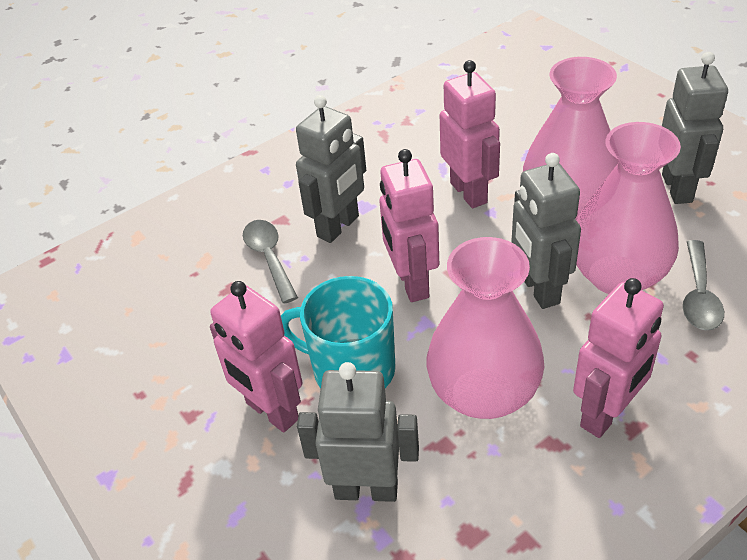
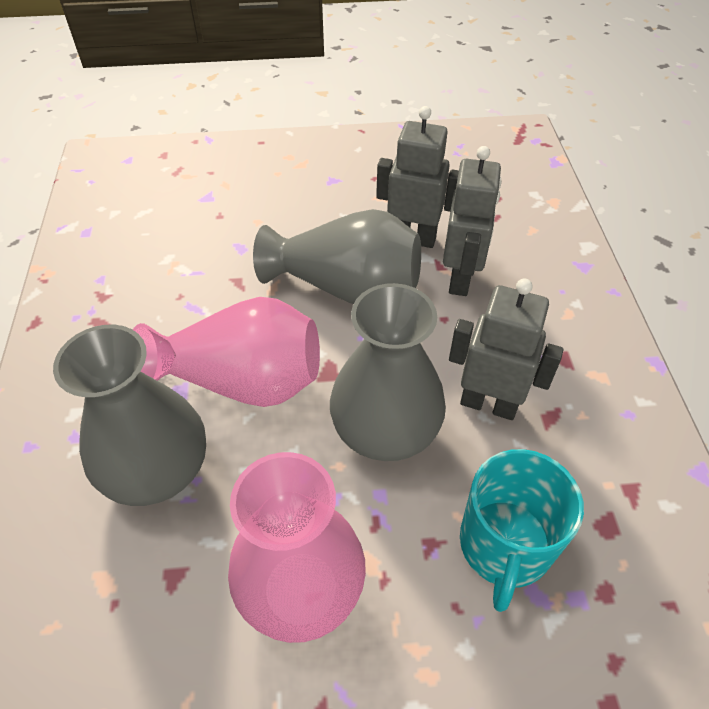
grey robot: [296,95,366,243] [297,362,419,502] [511,153,581,309] [662,52,728,204] = 4 -> [376,106,459,248] [443,146,502,296] [449,278,563,420] = 3
grey spoon: [243,220,298,304] [683,240,724,330] = 2 -> none = 0
grey vase: none = 0 -> [53,325,206,506] [253,209,421,304] [330,283,446,461] = 3
pink robot: [210,281,302,433] [379,149,439,302] [440,60,500,208] [573,278,664,438] = 4 -> none = 0
pink vase: [426,237,544,419] [523,57,617,220] [576,122,681,294] = 3 -> [133,297,320,407] [228,452,366,643] = 2

